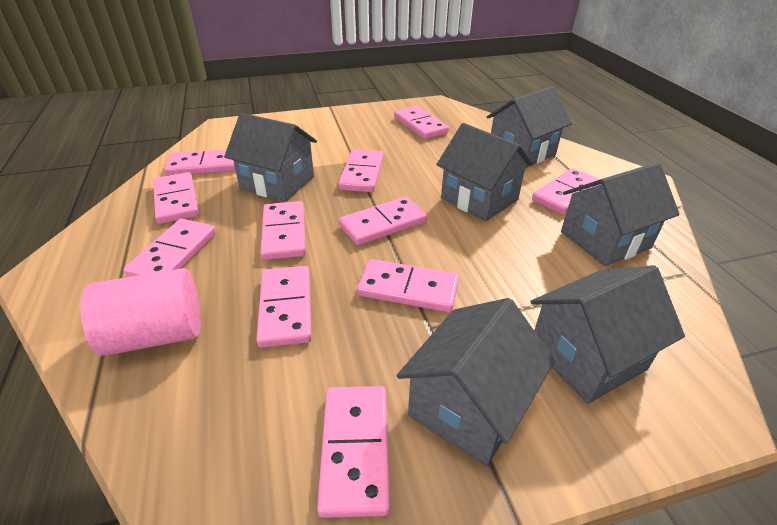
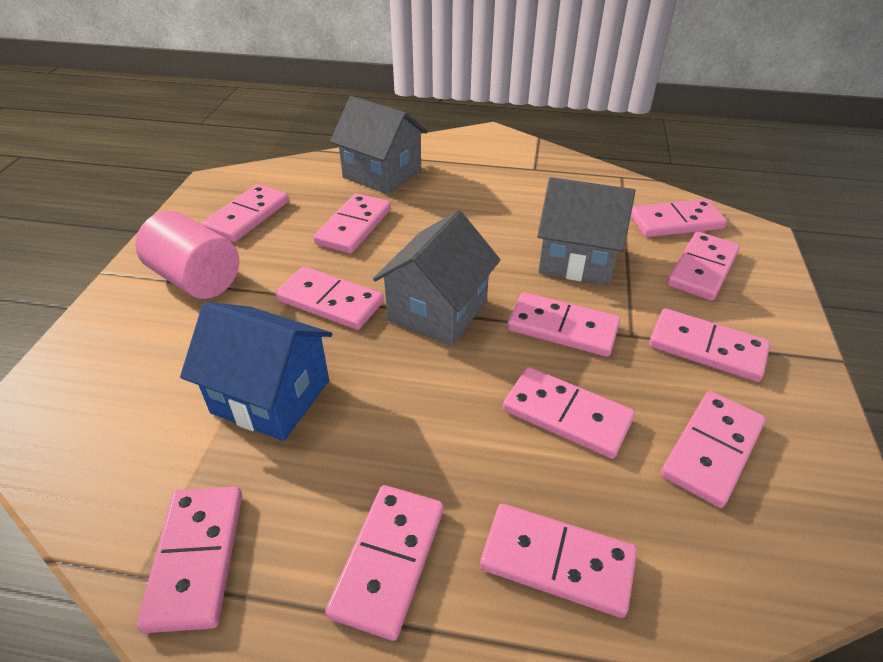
blue house: none = 0 -> [180,302,332,441] = 1
grey house: [224,113,317,202] [397,298,555,466] [436,123,533,221] [487,86,572,168] [530,265,685,404] [561,162,680,266] = 6 -> [330,96,428,194] [373,210,500,346] [537,177,635,285] = 3
pink domino: [124,219,216,277] [153,172,199,224] [164,149,236,176] [256,266,312,348] [261,201,306,260] [317,386,390,518] [338,149,384,192] [339,197,427,245] [357,259,459,312] [394,106,449,139] [532,168,601,215] = 11 -> [137,487,242,633] [201,184,289,242] [275,266,384,330] [313,193,391,254] [325,485,443,641] [480,504,637,618] [503,367,635,459] [507,292,620,357] [631,199,727,237] [649,308,770,382] [661,391,766,508] [667,231,740,301] = 12

